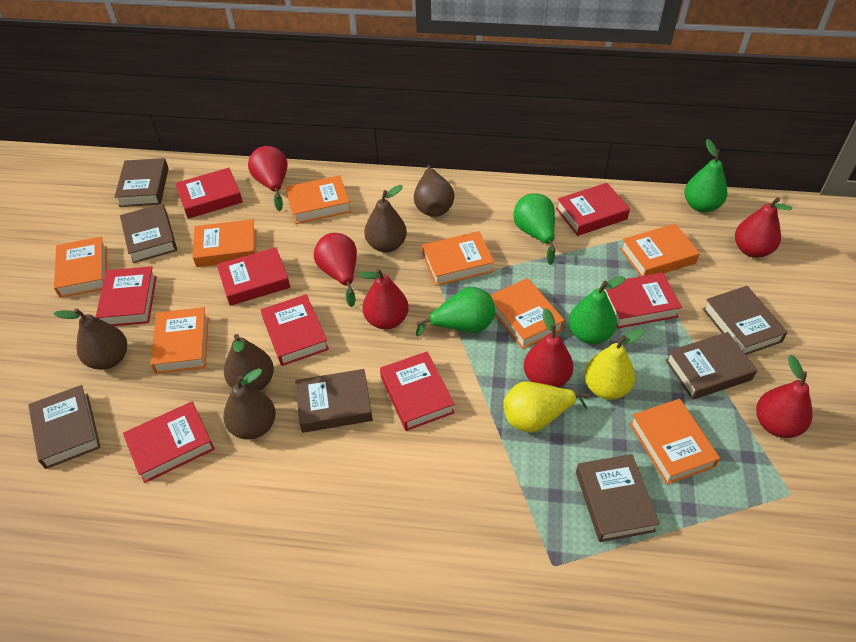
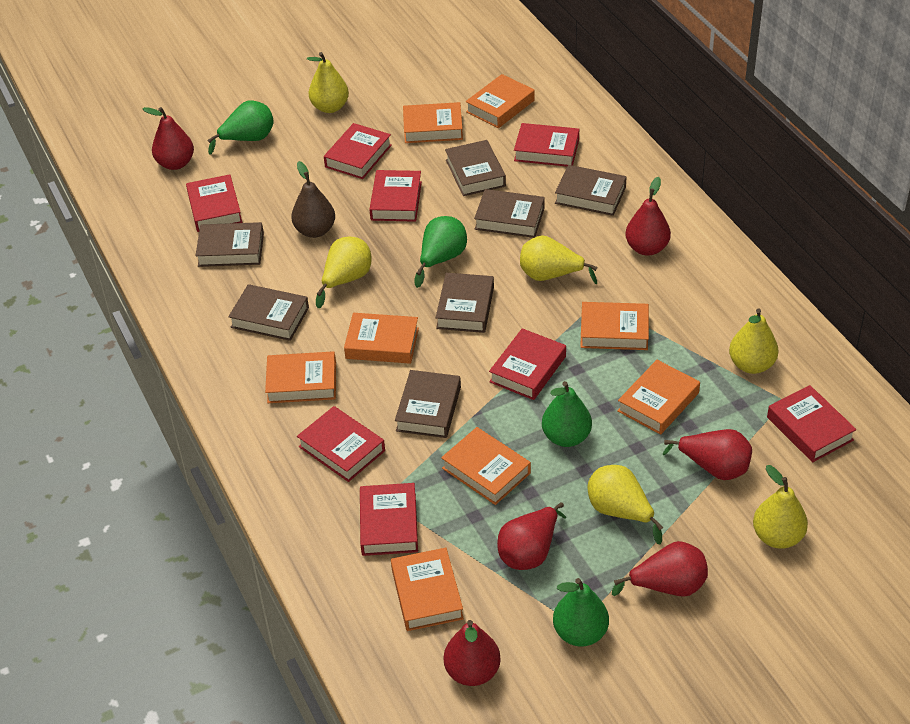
brown pear: [54,308,127,370] [223,368,276,439] [224,334,274,391] [364,185,407,252] [414,165,455,217] = 5 -> [291,161,335,238] = 1
yellow pear: [504,381,589,433] [584,329,644,400] = 2 -> [307,52,349,113] [316,237,372,308] [520,235,598,284] [588,465,664,545] [729,309,778,374] [753,465,808,549] = 6

